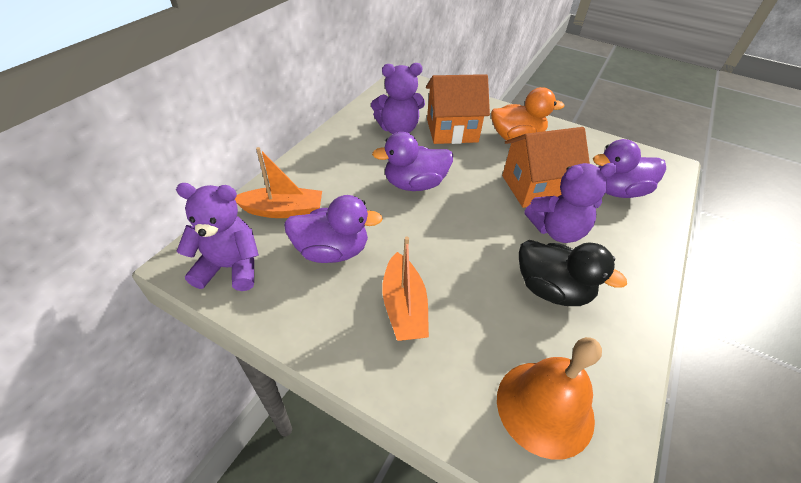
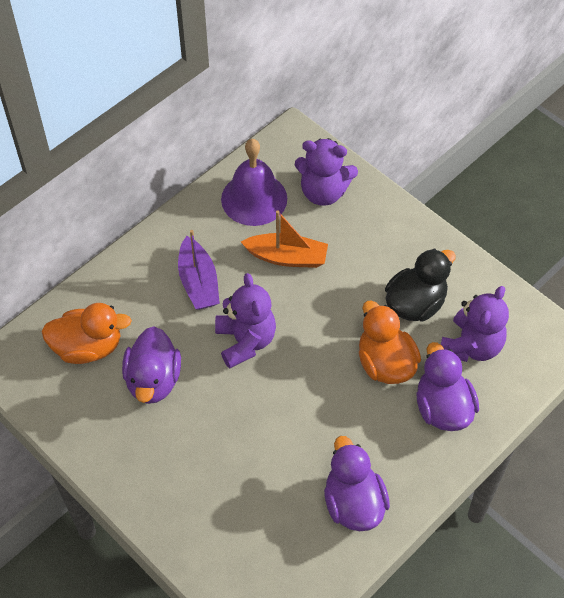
orange bell: [497,337,602,460] = 1 -> none = 0
orange boat: [235,147,322,218] [382,237,429,341] = 2 -> [241,211,328,268] = 1
orange duck: [491,87,564,140] = 1 -> [41,303,132,364] [359,300,421,384] = 2
orange house: [426,74,490,144] [502,127,590,208] = 2 -> none = 0
purple bell: none = 0 -> [221,139,287,226] = 1
purple boat: none = 0 -> [178,230,220,310] = 1

